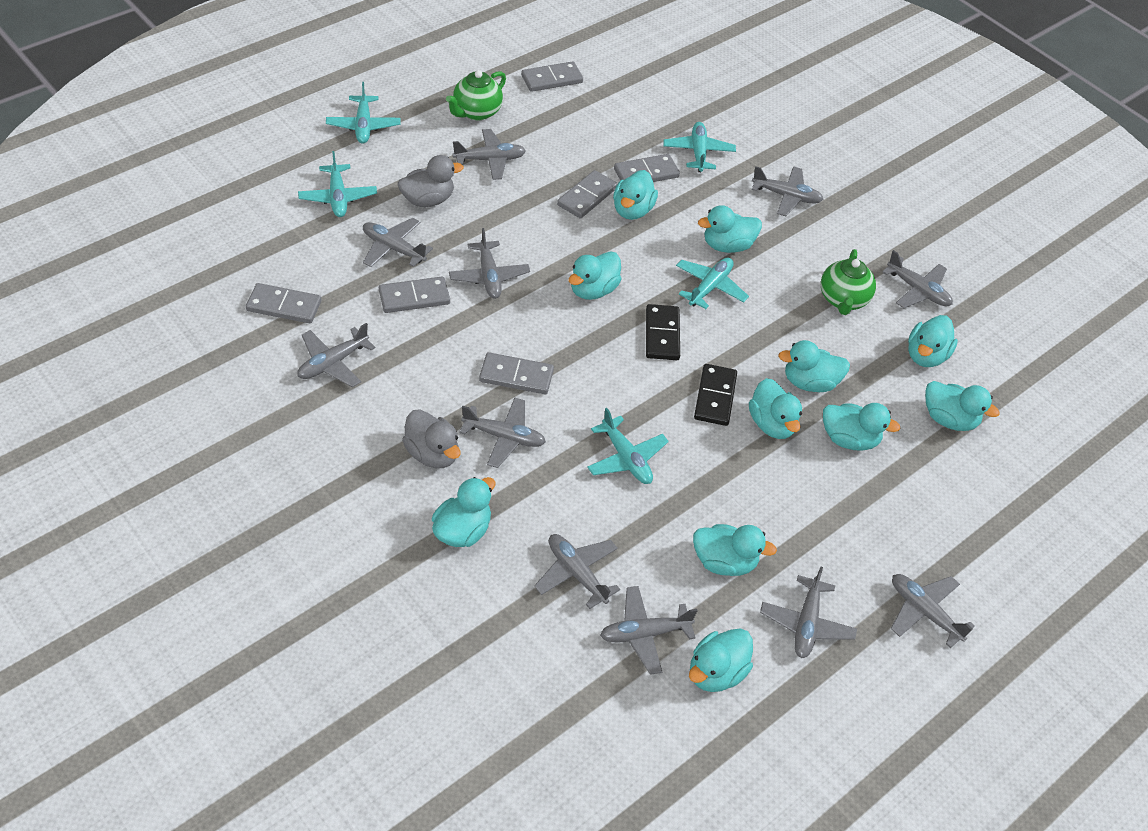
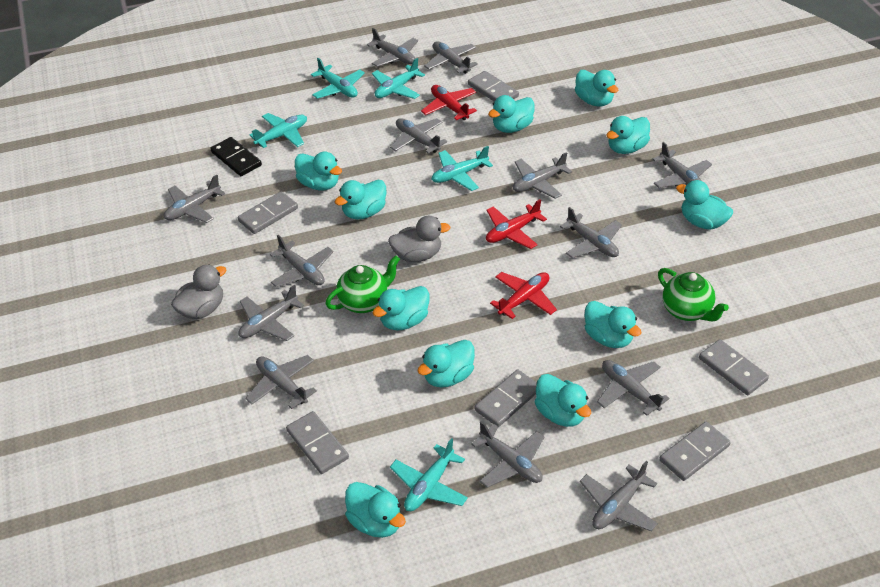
black domino: [646,304,680,360] [694,364,737,426] = 2 -> [210,137,262,176] = 1
grey plane: [298,323,375,387] [363,218,433,267] [449,228,530,299] [453,129,526,180] [460,398,546,468] [534,534,620,609] [600,586,698,675] [752,166,823,216] [760,567,857,658] [882,250,953,308] [890,574,975,648] = 11 -> [164,175,225,223] [238,285,304,341] [245,355,317,409] [270,235,334,287] [367,28,418,67] [390,118,447,154] [424,41,478,74] [471,421,545,488] [513,152,572,199] [560,207,622,258] [580,461,658,531] [597,360,670,416] [652,142,712,188] = 13
red plane: none = 0 -> [421,85,477,120] [486,199,547,249] [490,272,557,319] = 3

